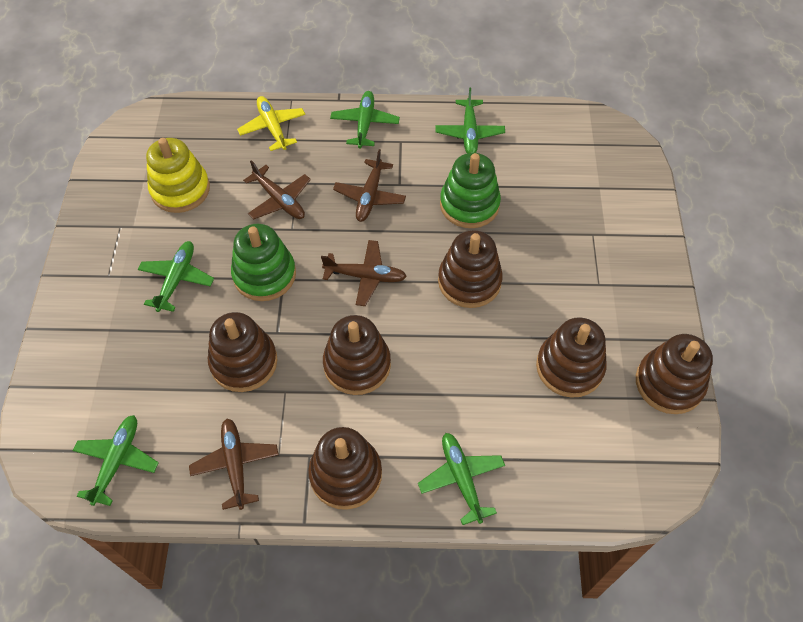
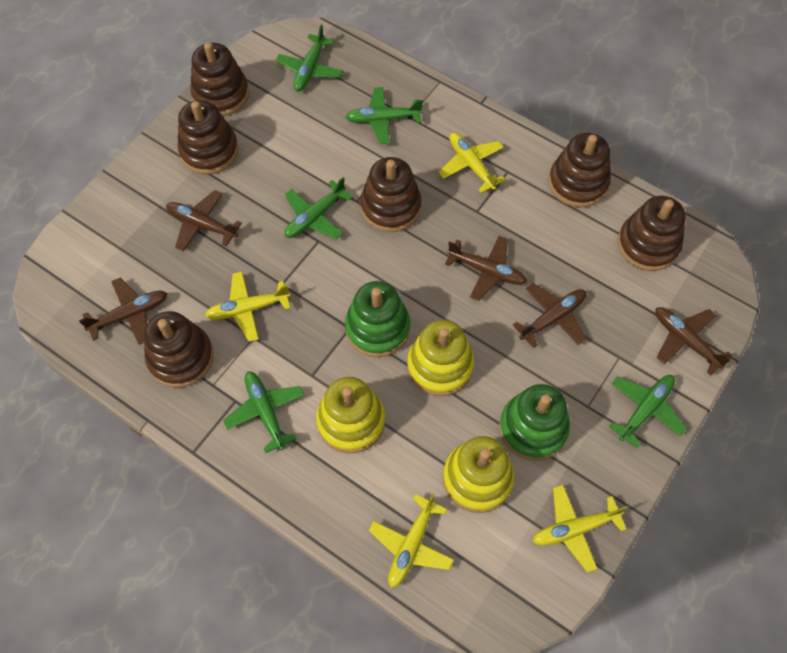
brown plane: [189,418,279,510] [243,160,311,220] [321,240,407,306] [333,149,406,222] = 4 -> [79,278,167,345] [166,190,242,251] [445,236,527,301] [513,283,586,348] [655,307,732,375] = 5
yellow plane: [237,96,305,151] = 1 -> [205,271,290,342] [369,493,454,588] [438,132,506,193] [532,485,628,573] = 4
yellow stacking toy: [146,138,210,213] = 1 -> [316,377,385,453] [407,320,474,396] [443,436,514,513] = 3

